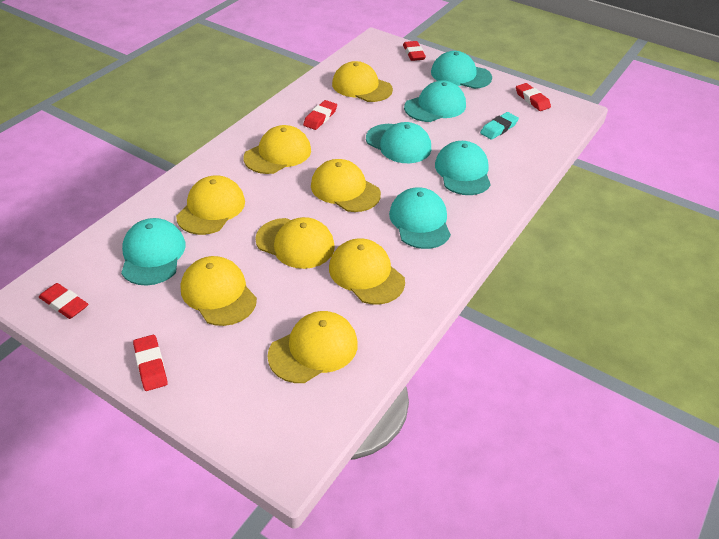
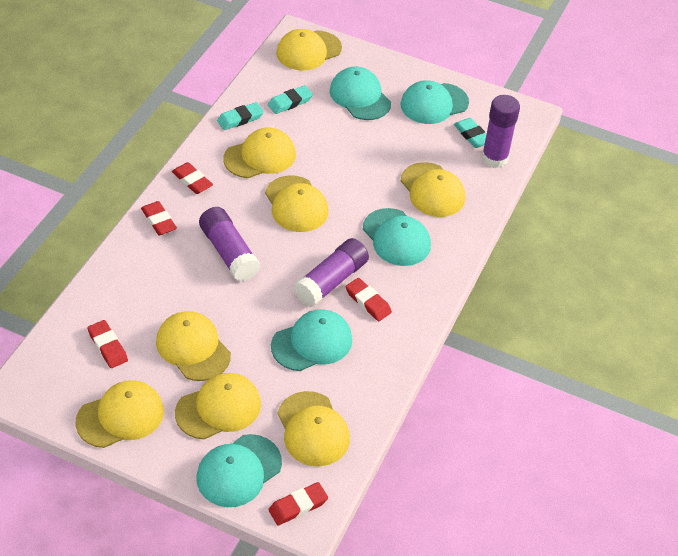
purple glue stick: none = 0 -> [199,207,260,282] [294,238,369,307] [482,95,520,168] = 3
turquoise cap: [121,218,186,286] [366,122,431,163] [389,187,451,249] [404,80,466,122] [431,51,492,89] [435,141,491,195] = 6 -> [196,434,282,507] [271,309,352,371] [330,67,391,120] [363,208,431,266] [400,80,469,124] = 5
turquoise eraser: [480,112,519,140] = 1 -> [217,102,264,130] [268,85,313,114] [454,118,486,148] = 3

